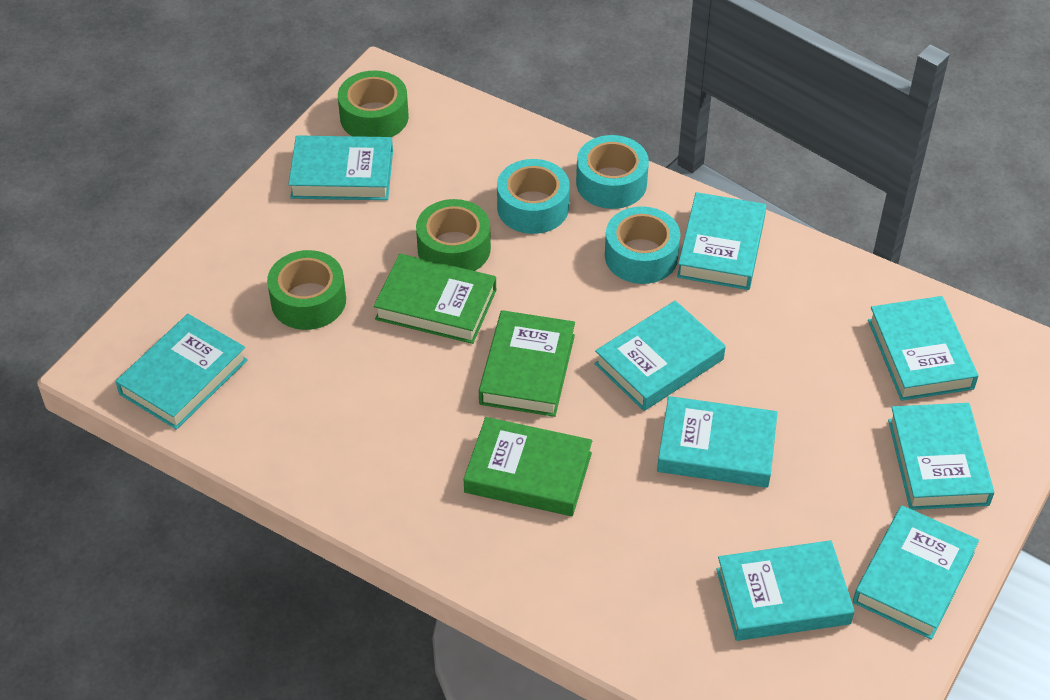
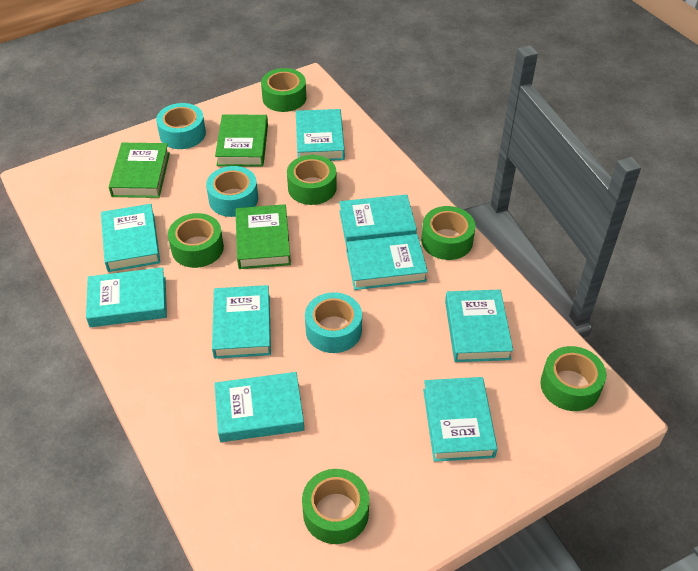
green tape: [267,250,346,330] [338,71,409,137] [416,199,491,271] = 3 -> [168,213,224,268] [261,68,306,112] [287,155,337,205] [302,469,369,544] [421,206,475,260] [540,346,606,411] = 6

